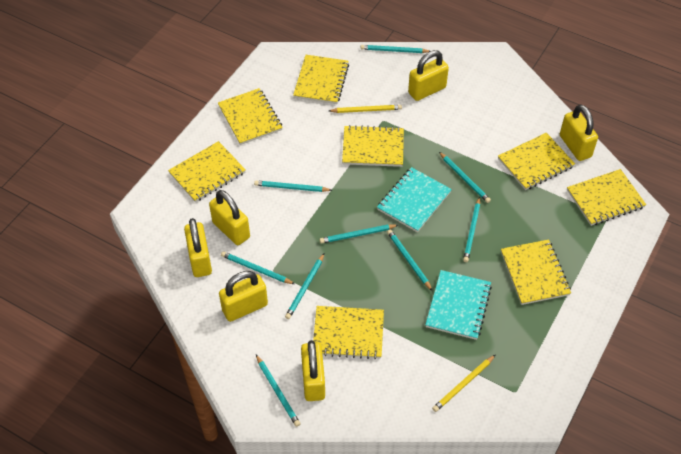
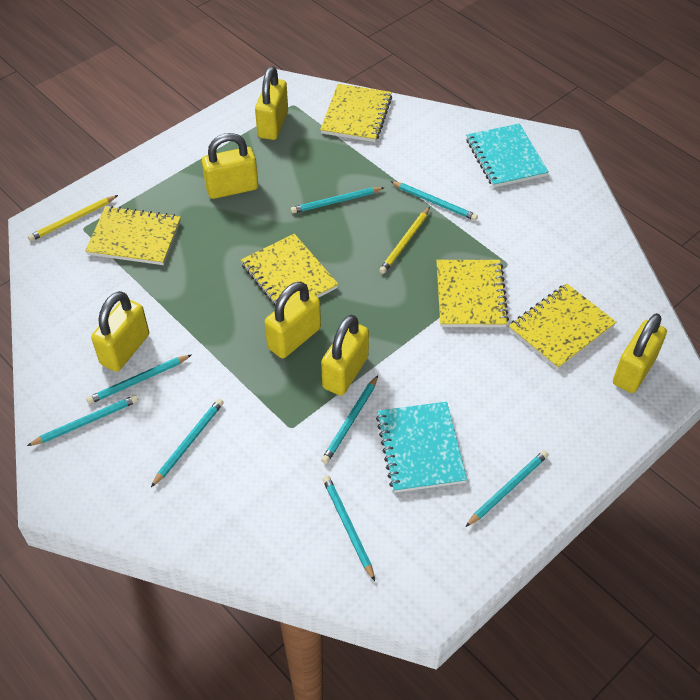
turquoise pencil: [221,251,294,284] [254,180,332,192] [256,355,300,427] [285,254,324,319] [320,225,398,244] [361,45,430,53] [387,229,432,291] [439,152,491,203] [463,197,480,262] = 9 -> [27,395,138,446] [86,355,191,404] [151,398,224,487] [291,187,385,213] [321,375,378,464] [323,475,375,581] [390,181,478,221] [465,450,549,527] = 8
yellow notebook: [168,141,246,202] [218,88,283,145] [293,55,349,104] [313,306,384,359] [342,125,404,167] [498,133,575,190] [501,240,571,305] [567,169,646,226] = 8 -> [85,206,181,265] [241,234,338,306] [320,84,392,142] [436,260,509,327] [509,283,616,370] = 5

